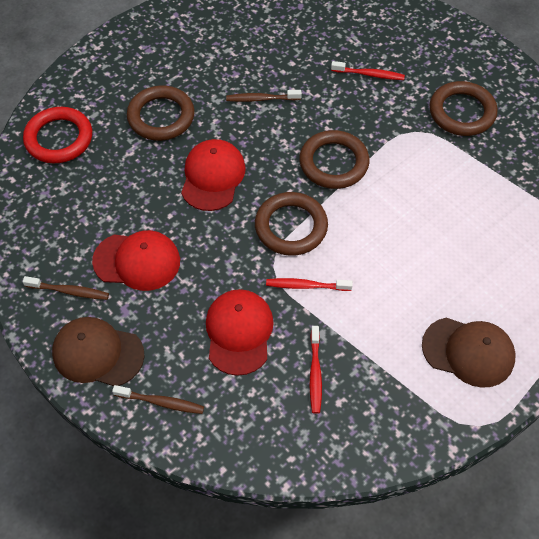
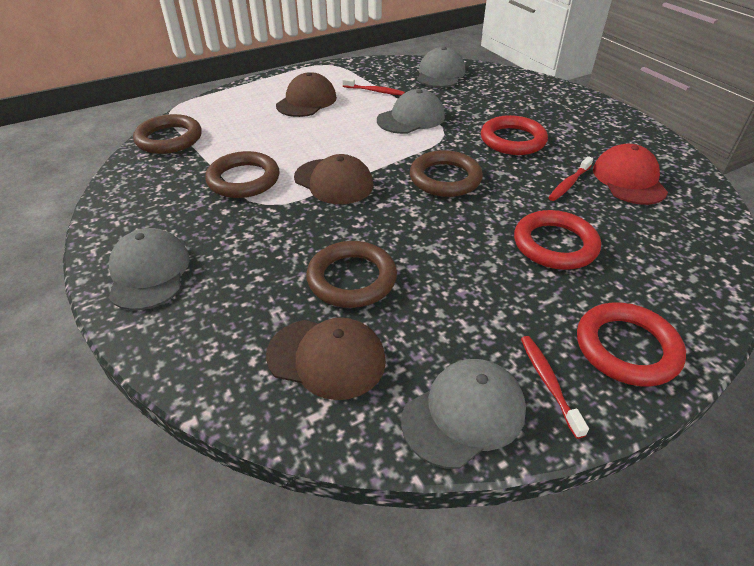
brown cap: [52,317,145,386] [422,318,516,388] = 2 -> [266,317,386,400] [276,72,337,117] [294,154,373,204] = 3
brown toothbrush: [23,276,109,300] [112,385,204,414] [226,90,302,102] = 3 -> none = 0
grey cap: none = 0 -> [109,228,190,310] [377,89,445,134] [401,359,526,469] [417,47,465,87] = 4
red cap: [92,230,180,291] [181,139,246,211] [206,289,274,376] = 3 -> [593,144,668,205] = 1
red ring: [23,107,92,164] = 1 -> [481,115,548,155] [514,210,601,270] [577,303,686,386] = 3

